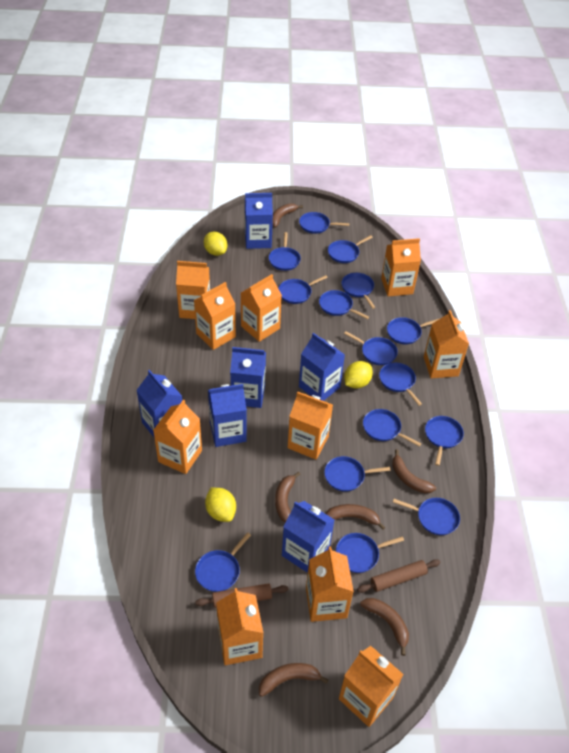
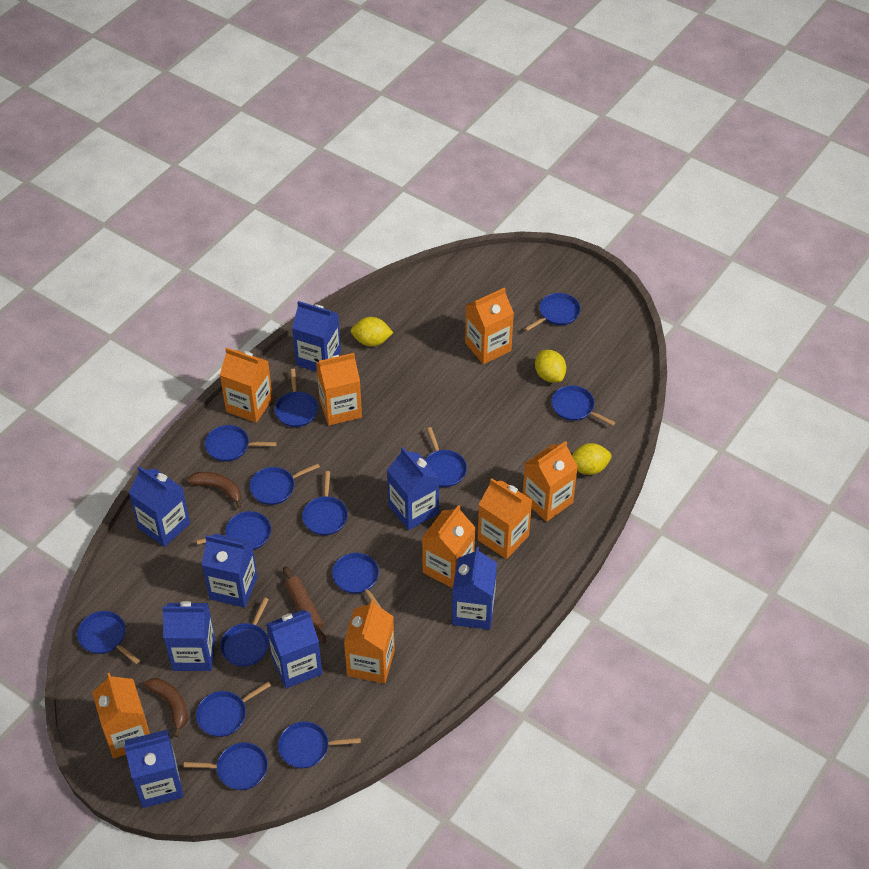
blue carton: [136,370,182,437] [208,384,247,447] [230,347,266,408] [245,193,273,249] [282,501,335,573] [299,333,345,401] = 6 -> [124,730,184,808] [129,466,190,547] [162,601,215,671] [202,533,258,608] [266,610,322,689] [292,301,341,372] [387,447,439,530] [452,547,497,630] = 8
blue pan: [195,532,251,592] [269,232,301,271] [278,275,328,304] [299,212,349,234] [319,290,369,319] [324,456,390,492] [328,235,373,263] [336,533,404,573] [341,273,375,309] [344,331,398,365] [363,409,421,446] [379,362,422,406] [387,317,439,344] [393,498,460,535] [425,416,464,466] = 15 -> [77,611,140,664] [184,742,268,790] [196,511,271,550] [196,682,271,737] [205,425,277,462] [220,598,269,667] [250,463,320,505] [275,369,318,427] [278,722,361,768] [302,471,348,535] [332,553,381,608] [425,427,467,487] [525,293,581,331] [551,385,616,426] = 14
brown banana: [259,663,328,697] [272,203,303,228] [275,472,301,523] [325,504,385,530] [360,598,409,656] [392,449,436,493] = 6 -> [144,678,187,737] [187,472,242,508] = 2
brown rolling pin: [195,583,288,608] [357,559,440,593] = 2 -> [283,566,326,643] = 1
orange carton: [153,400,202,474] [176,261,210,319] [194,282,236,350] [216,588,263,665] [241,274,282,342] [288,392,333,459] [306,546,354,622] [339,646,404,727] [381,238,421,296] [424,310,469,378] = 10 -> [92,673,150,758] [220,347,273,423] [316,353,362,426] [344,600,395,684] [422,505,476,588] [465,288,514,364] [478,478,532,559] [523,441,578,522] = 8

